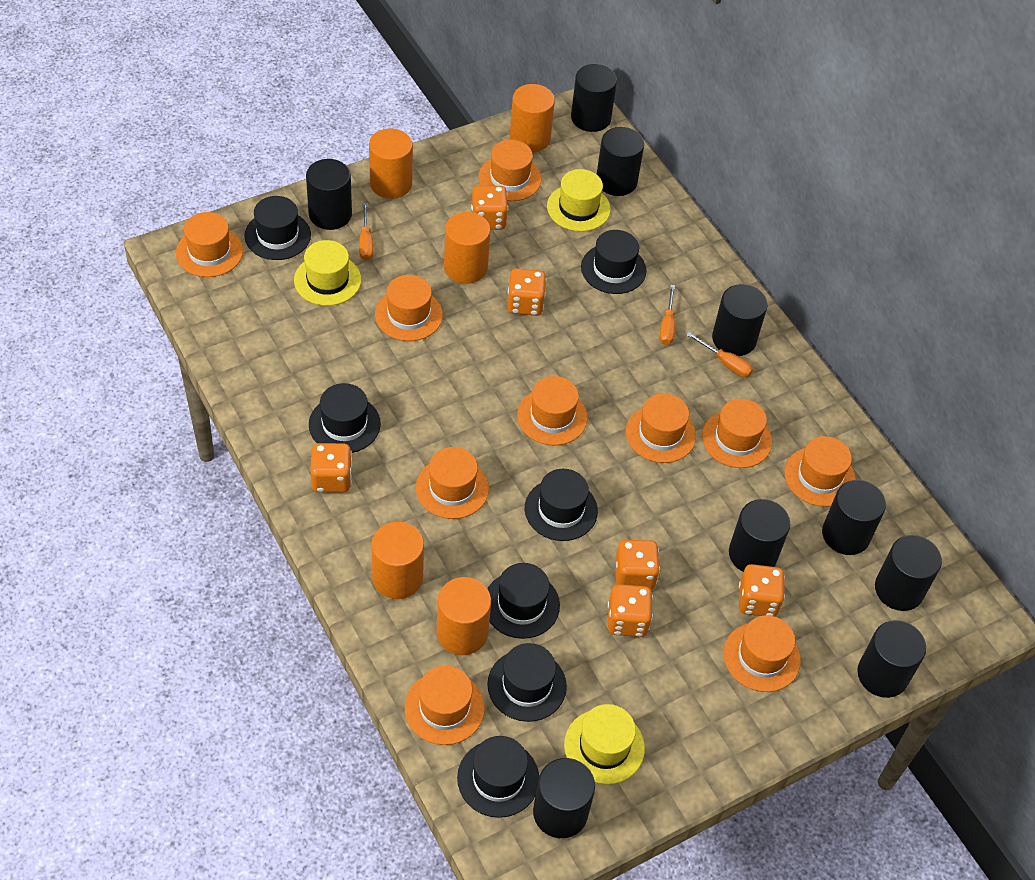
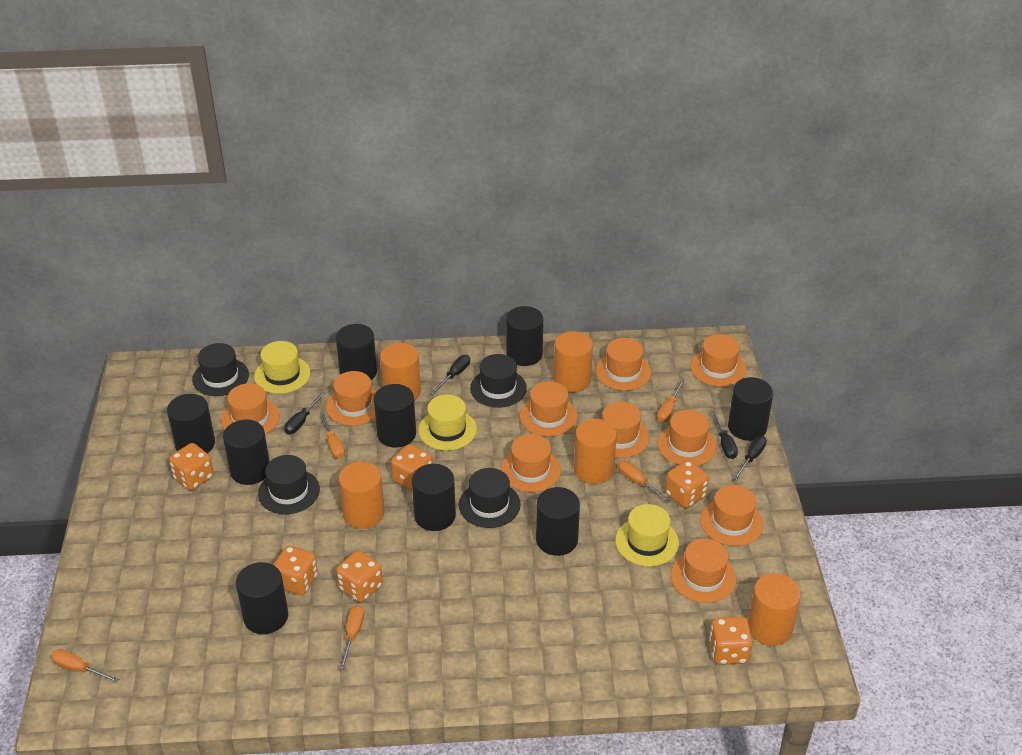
black hat: [245,196,311,260] [309,383,381,453] [457,736,539,818] [487,563,560,639] [487,643,567,722] [525,469,598,541] [581,230,646,294] = 7 -> [192,343,249,396] [258,455,320,514] [459,468,521,528] [470,354,527,408] = 4
black screwdriver: none = 0 -> [284,392,326,434] [431,355,470,394] [712,411,738,459] [733,436,767,480] = 4
orange screwdriver: [359,203,373,261] [660,285,675,345] [687,332,753,377] = 3 -> [51,649,119,683] [320,412,345,459] [339,605,364,670] [618,461,671,503] [657,379,685,422] = 5

